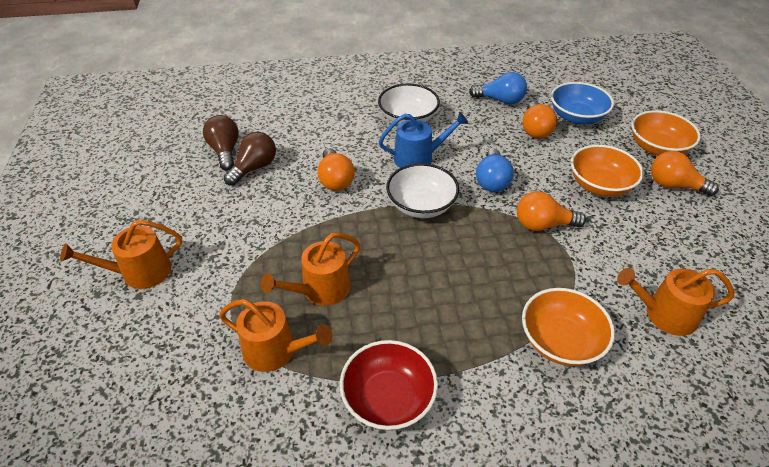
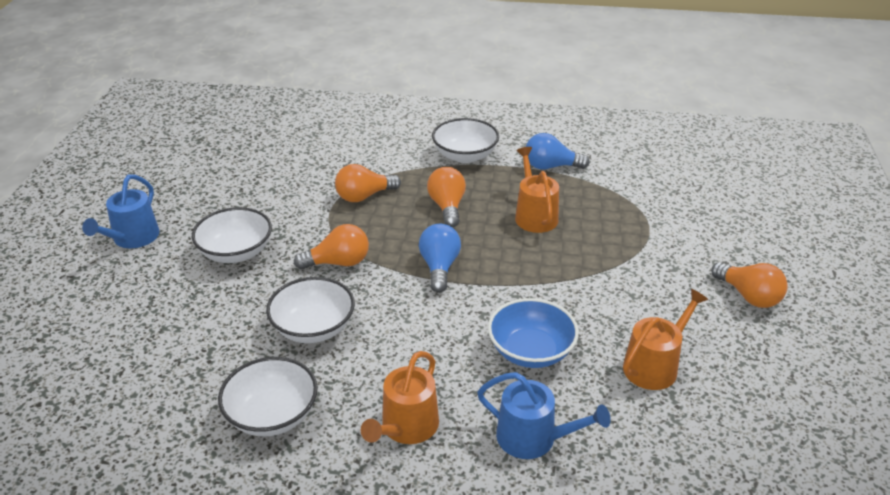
blue watering can: [379,112,468,168] = 1 -> [82,174,159,248] [477,372,611,459] = 2
brown light bulb: [203,115,239,171] [224,132,276,186] = 2 -> none = 0
orange bowl: [522,288,615,366] [571,145,643,197] [631,110,701,156] = 3 -> none = 0
orange watering can: [60,220,183,289] [219,299,333,372] [261,233,360,306] [617,268,735,336] = 4 -> [361,351,439,444] [515,147,559,233] [623,289,708,390] = 3
red bowl: [340,340,438,430] = 1 -> none = 0
white bowl: [378,83,440,125] [386,163,459,218] = 2 -> [192,207,272,263] [218,357,318,437] [266,277,355,343] [432,118,499,163] = 4

